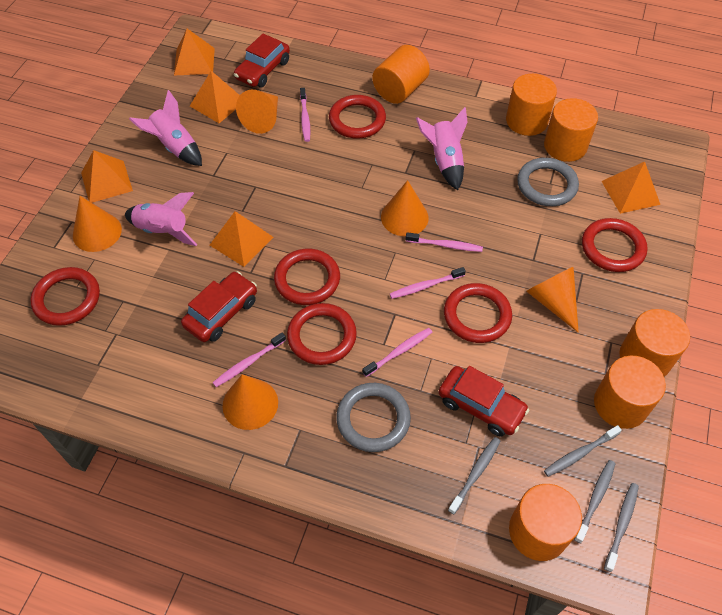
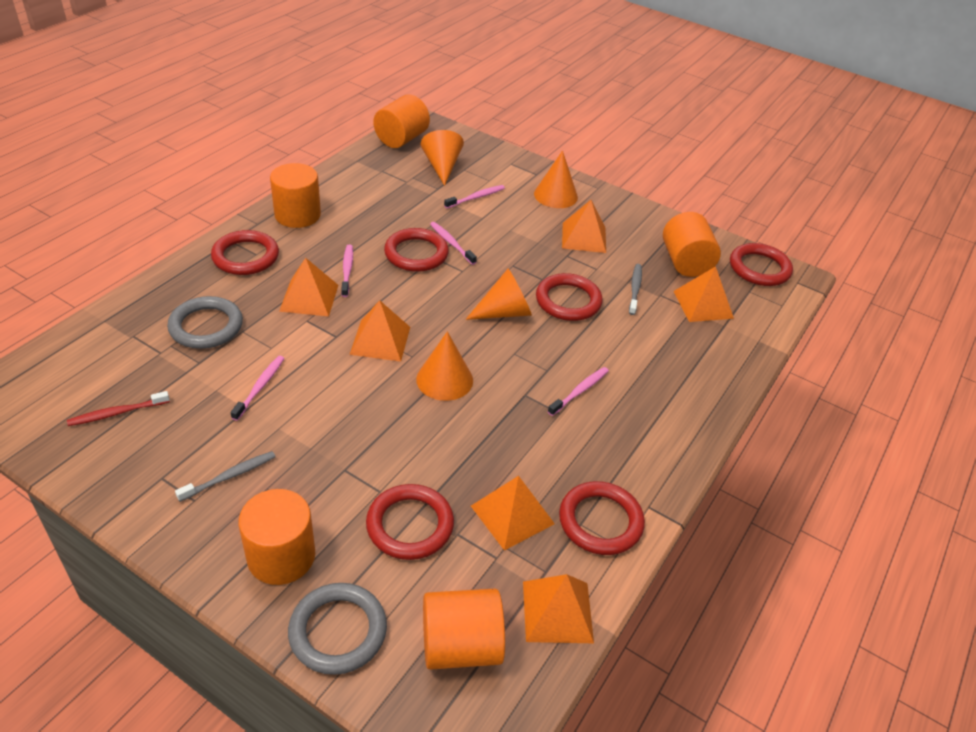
grey toothbrush: [448,437,500,514] [544,425,622,477] [574,460,616,543] [604,483,639,572] = 4 -> [175,451,276,502] [629,264,642,315] = 2
orange cone: [73,196,122,252] [222,374,278,430] [236,90,278,134] [381,180,429,236] [526,267,579,333] = 5 -> [416,331,473,401] [421,130,464,186] [465,269,532,320] [534,151,578,208] = 4
orange cylinder: [372,45,430,104] [506,74,557,136] [509,484,582,561] [544,98,598,162] [594,356,666,429] [619,309,690,377] = 6 -> [238,489,315,585] [270,163,321,228] [373,94,430,148] [423,589,505,670] [663,212,721,277] = 5
orange pyramid: [81,150,133,203] [174,29,215,75] [190,71,240,123] [210,211,273,267] [601,162,661,214] = 5 -> [279,258,338,317] [349,300,410,362] [471,476,555,551] [523,574,594,643] [562,200,606,253] [673,266,734,322] = 6
pink rocket: [125,192,198,246] [129,90,202,166] [416,107,467,190] = 3 -> none = 0
red car: [181,271,257,342] [234,34,290,88] [439,366,529,436] = 3 -> none = 0
red toothbrush: none = 0 -> [67,391,170,426] = 1

